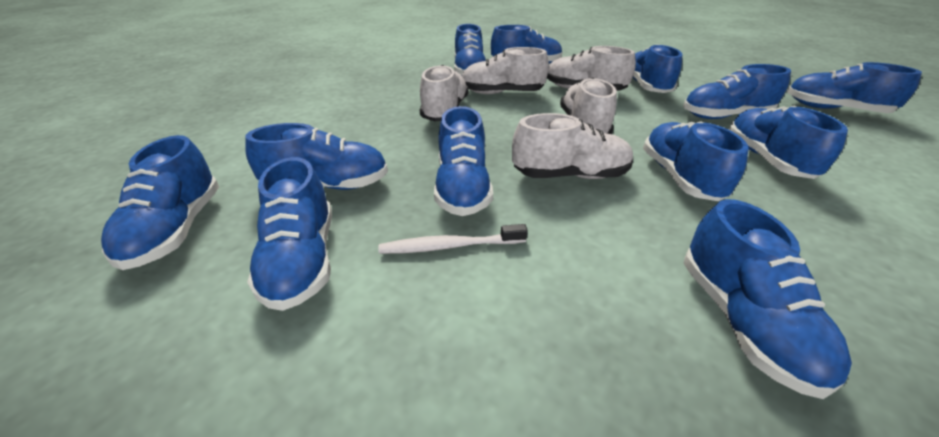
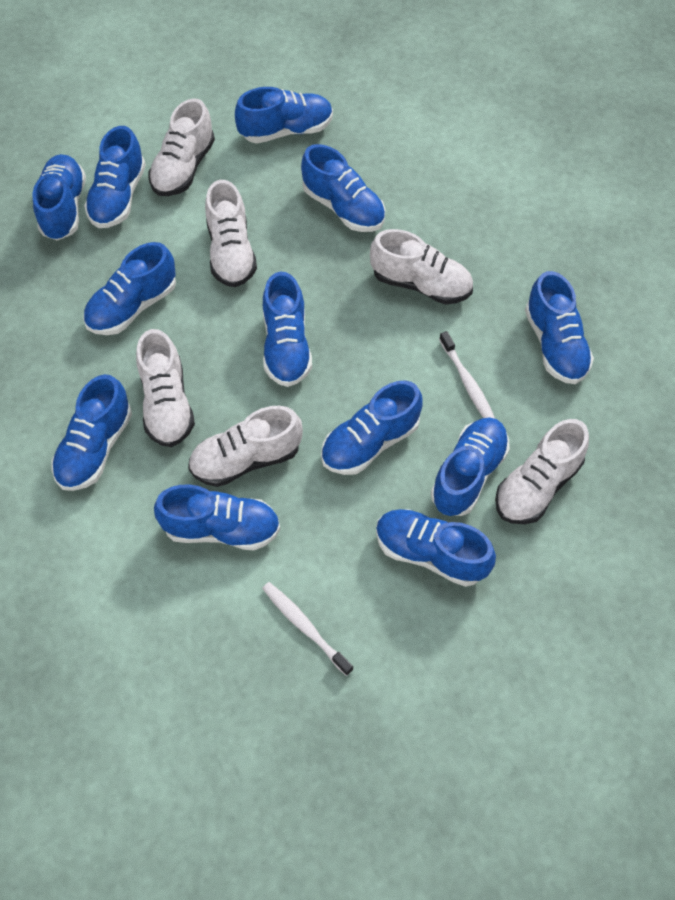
white shoe: [420,65,469,121] [462,47,549,94] [512,113,633,179] [547,46,636,91] [560,77,617,134] = 5 -> [136,329,195,447] [148,98,215,196] [188,406,303,487] [205,180,257,287] [370,229,473,304] [495,419,589,524] = 6
white toothbrush: [378,224,528,254] = 1 -> [262,582,353,676] [439,331,495,419] = 2

